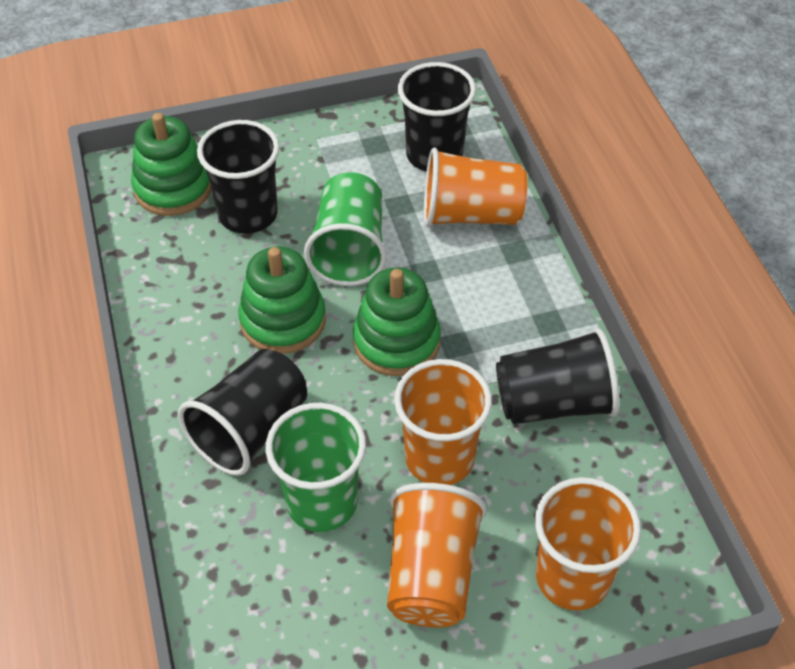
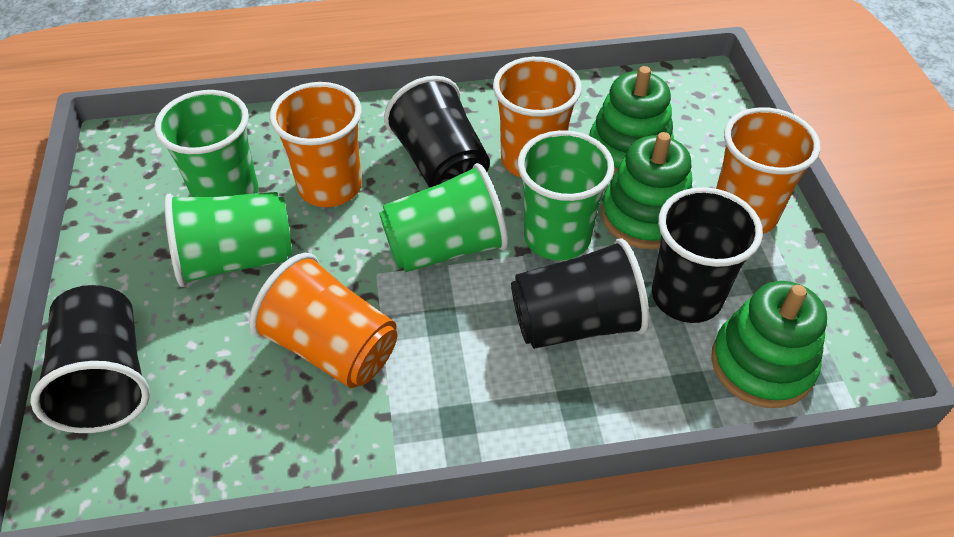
green cup: [266,403,366,532] [304,172,387,286] = 2 -> [154,90,259,197] [164,192,292,287] [379,163,508,272] [517,130,614,261] = 4

